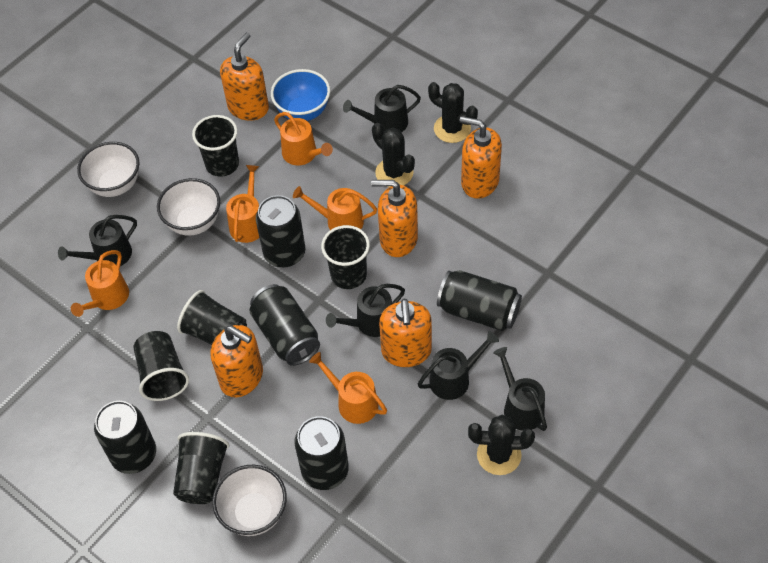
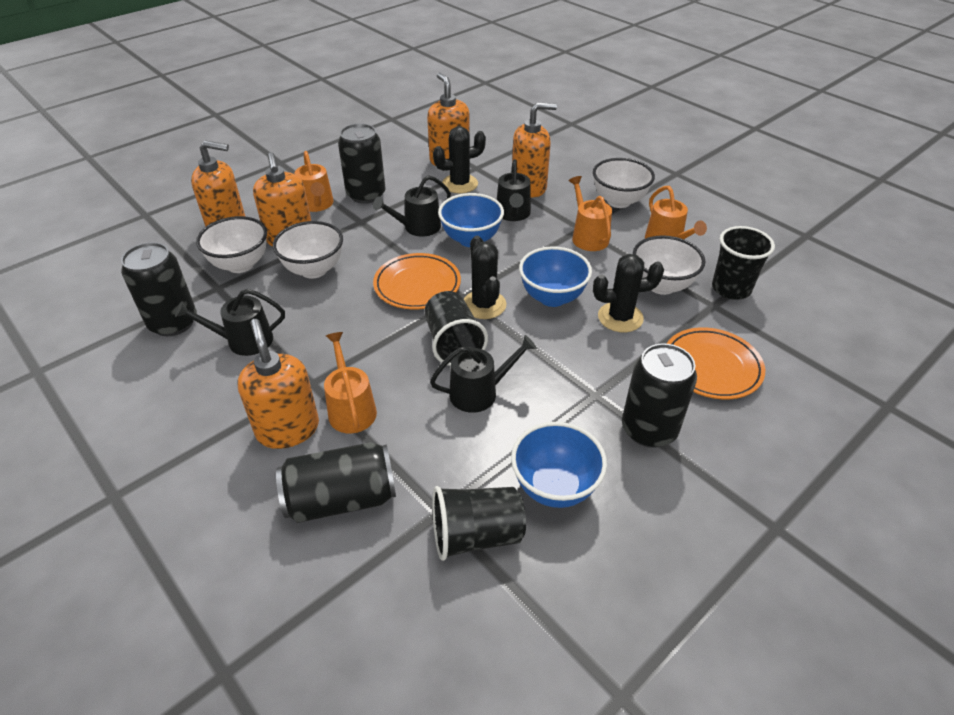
black can: [94,401,156,474] [250,284,320,366] [256,195,305,267] [295,416,349,490] [437,270,522,331] = 5 -> [121,242,197,336] [276,442,396,523] [338,123,385,204] [622,343,697,448] = 4
black cup: [134,331,189,401] [173,432,229,504] [177,290,247,345] [192,115,239,177] [321,225,370,289] = 5 -> [425,291,488,366] [432,486,526,561] [712,226,775,300] = 3
black watering can: [58,215,137,266] [326,284,405,337] [343,85,421,132] [418,331,499,400] [493,347,547,431] = 5 -> [175,289,285,356] [373,175,451,237] [430,335,536,413] [497,159,531,221] = 4
blue bowl: [271,69,330,121] = 1 -> [438,193,504,247] [511,422,607,508] [519,246,592,307] = 3
orange plate: none = 0 -> [373,253,461,310] [666,327,765,399] = 2
orange watering can: [71,250,129,317] [226,165,259,243] [274,112,333,165] [293,186,377,230] [309,352,387,424] = 5 -> [294,151,334,212] [324,332,377,434] [569,176,612,251] [645,186,707,239] = 4
white bowl: [77,142,139,197] [157,178,220,236] [212,465,287,536] = 3 -> [196,216,267,273] [273,221,343,279] [593,158,655,208] [633,235,705,295] = 4

